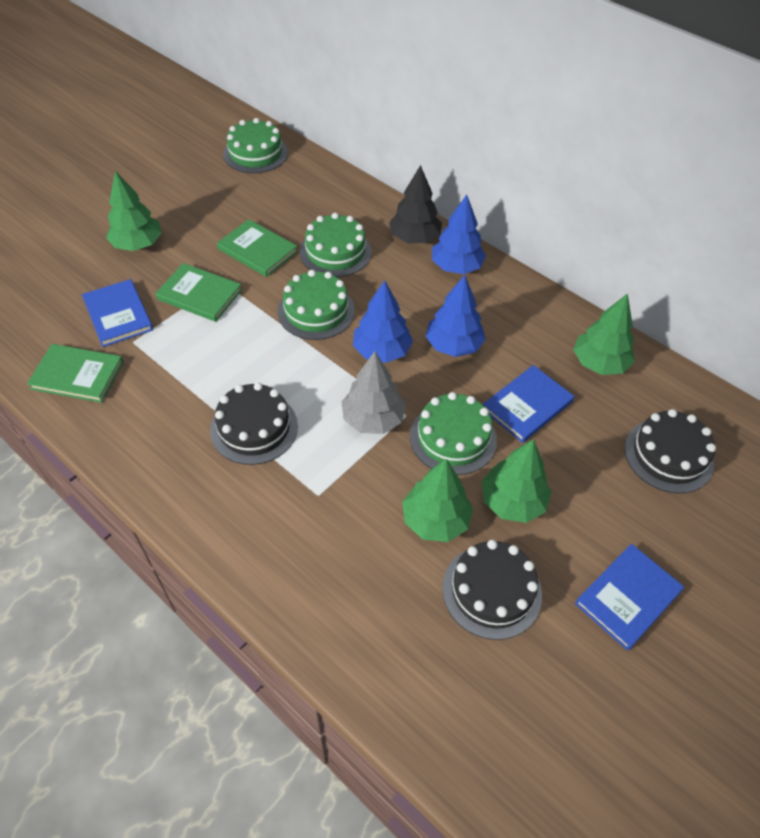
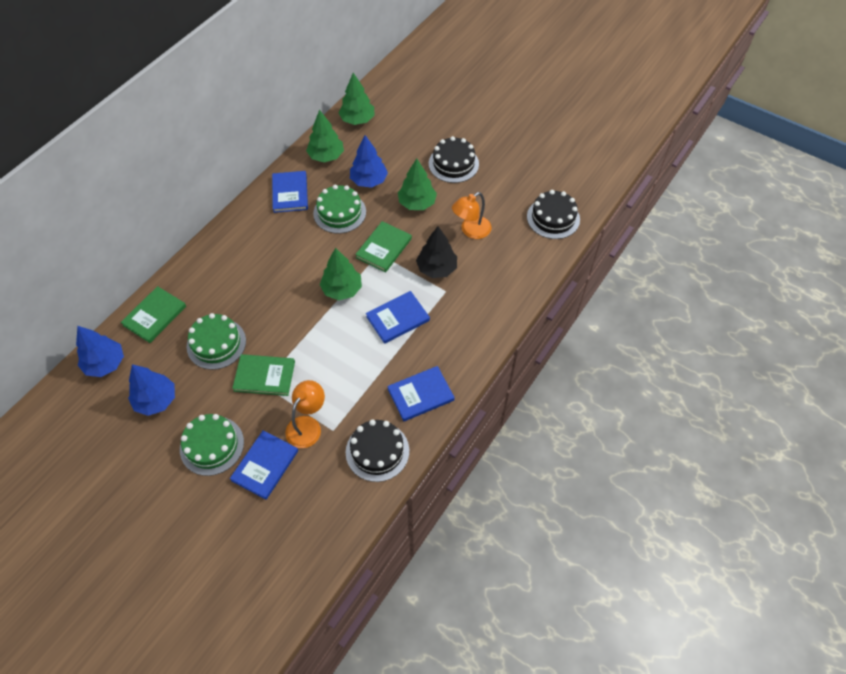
blue book: [82,279,153,347] [483,365,574,443] [575,544,684,650] = 3 -> [230,431,298,500] [272,171,308,213] [366,291,430,344] [387,366,455,421] = 4
green cake: [223,118,288,173] [278,270,355,340] [300,213,372,277] [410,392,497,475] = 4 -> [180,414,244,476] [187,313,246,370] [313,185,366,234] = 3
grey tree: [341,351,406,434] = 1 -> none = 0
orange lamp: none = 0 -> [285,380,325,448] [452,192,492,239] = 2

